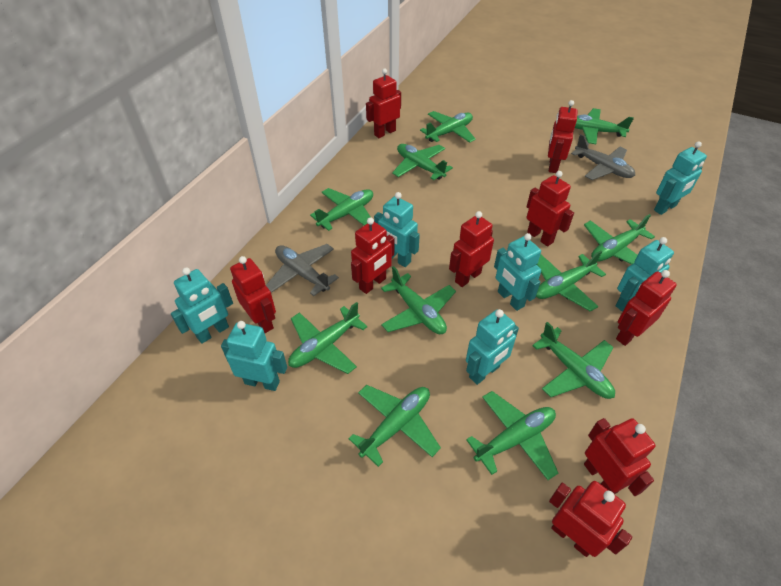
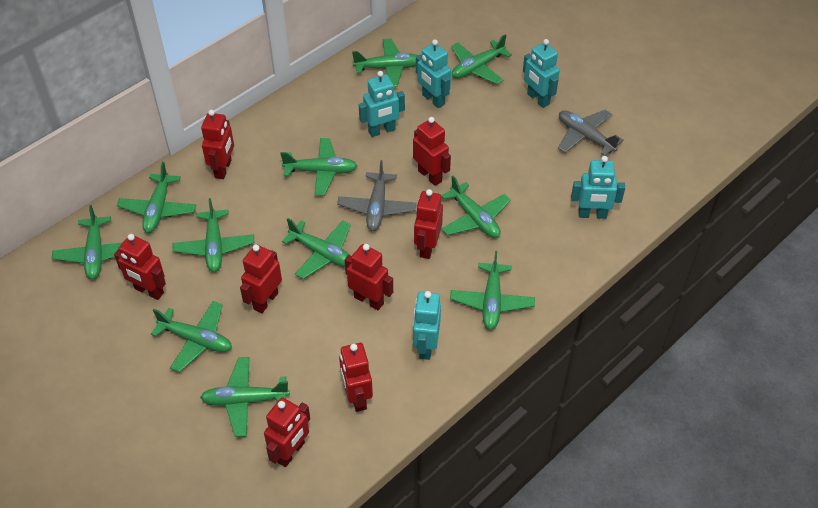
red robot: [230,256,276,333] [351,218,394,294] [366,69,401,138] [449,211,494,287] [527,171,574,247] [548,100,578,173] [549,481,632,557] [584,418,656,496] [616,270,677,346] = 9 -> [114,234,166,300] [201,110,234,179] [240,244,282,314] [264,397,310,467] [339,343,373,412] [345,244,393,310] [413,117,451,186] [414,189,443,259] = 8
turquoise robot: [171,268,233,344] [221,321,287,391] [374,192,420,267] [466,309,519,385] [494,233,541,311] [616,237,674,312] [654,141,707,215] = 7 -> [359,71,405,137] [413,291,441,360] [416,39,451,108] [523,39,560,108] [571,156,625,219] = 5

